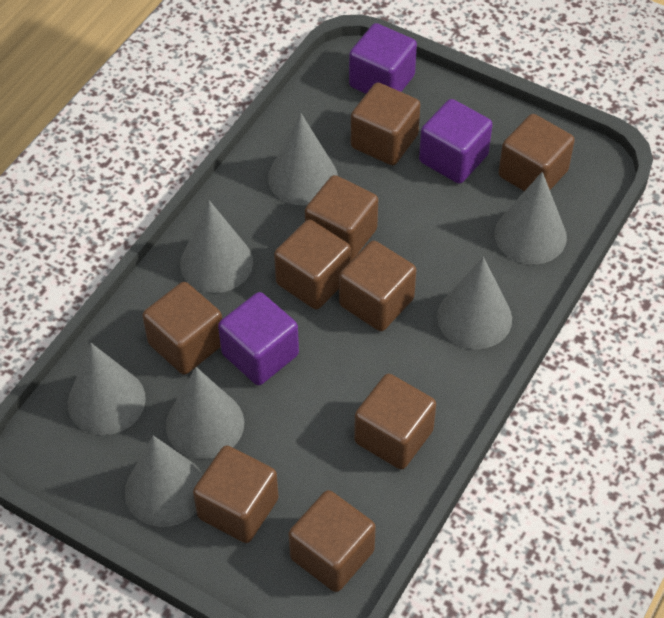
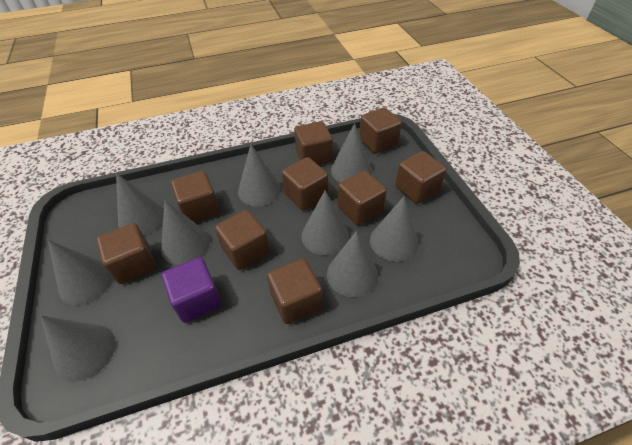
grey cone: [68,343,146,435] [125,436,203,527] [166,367,244,459] [180,200,253,293] [268,113,338,205] [437,257,512,349] [495,172,567,265] = 7 -> [40,315,115,381] [48,240,113,305] [116,173,164,236] [161,200,210,265] [238,144,281,206] [301,190,349,255] [327,231,378,297] [331,123,372,182] [370,196,418,262] = 9
purple cube: [218,292,299,385] [349,23,417,94] [419,99,493,184] = 3 -> [162,257,222,323] = 1

